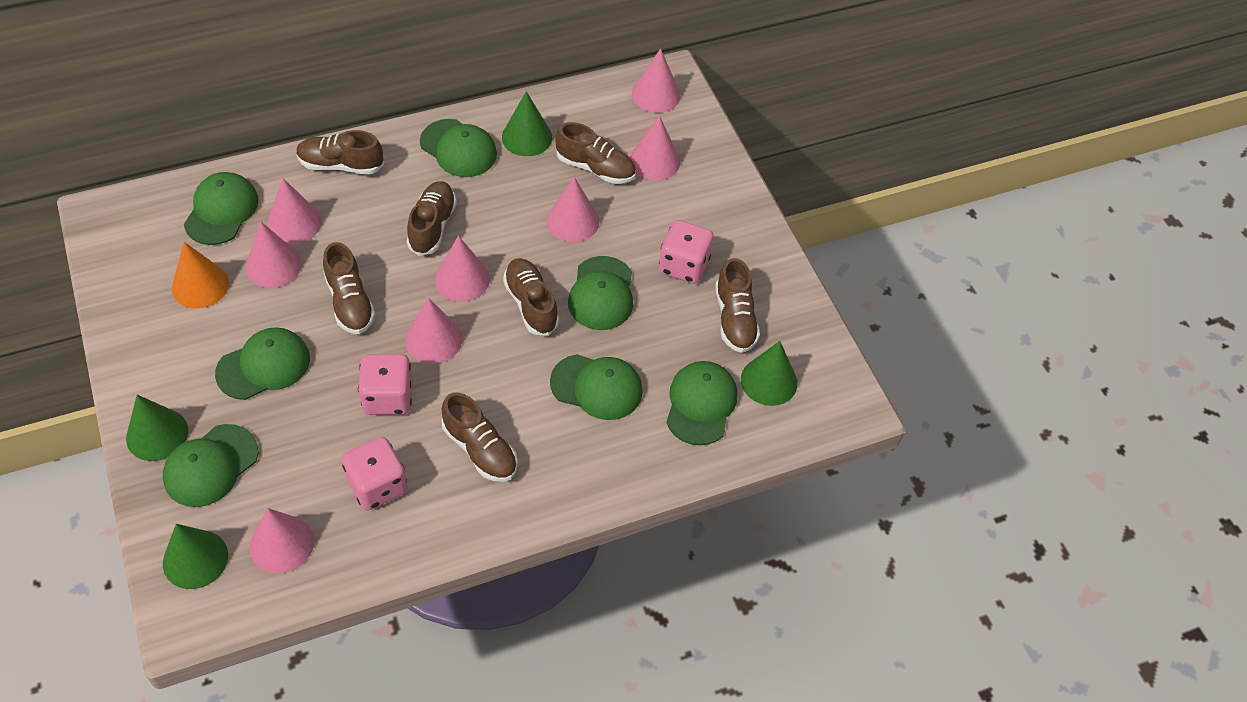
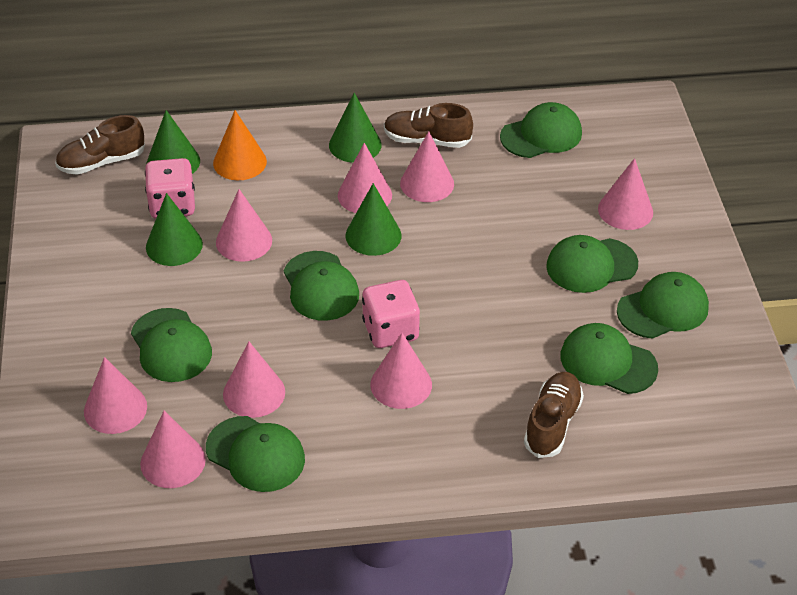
brown shoe: [296,130,384,175] [323,242,375,334] [407,181,457,256] [442,392,518,482] [503,258,559,336] [555,122,636,184] [715,258,760,353] = 7 -> [55,115,145,175] [384,103,473,148] [524,372,584,458] = 3
pink dice: [342,437,408,510] [358,354,412,415] [659,220,714,284] = 3 -> [145,158,195,218] [362,280,420,348] = 2

